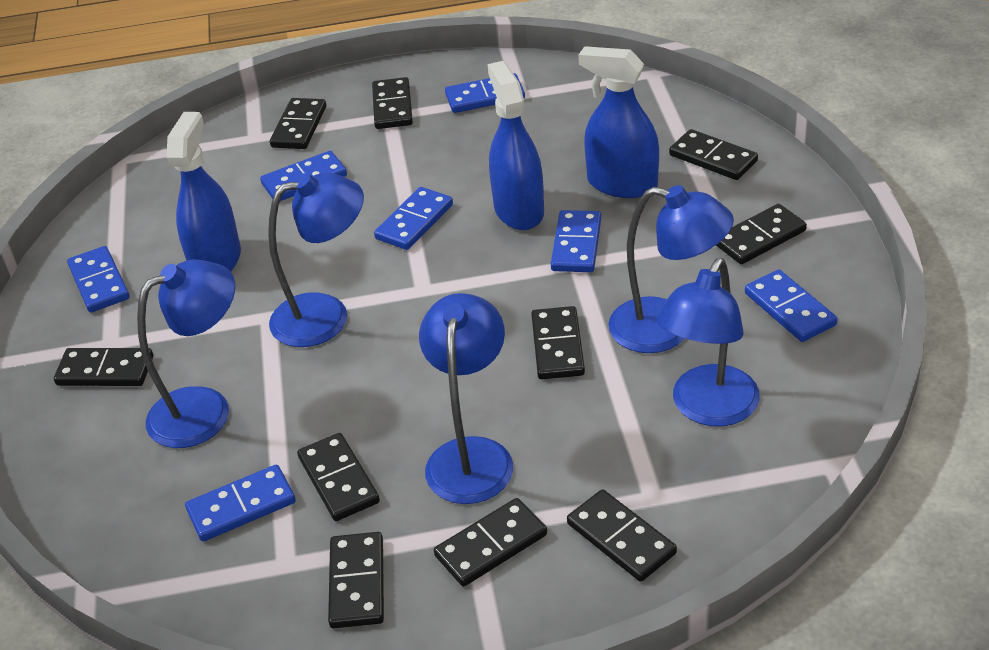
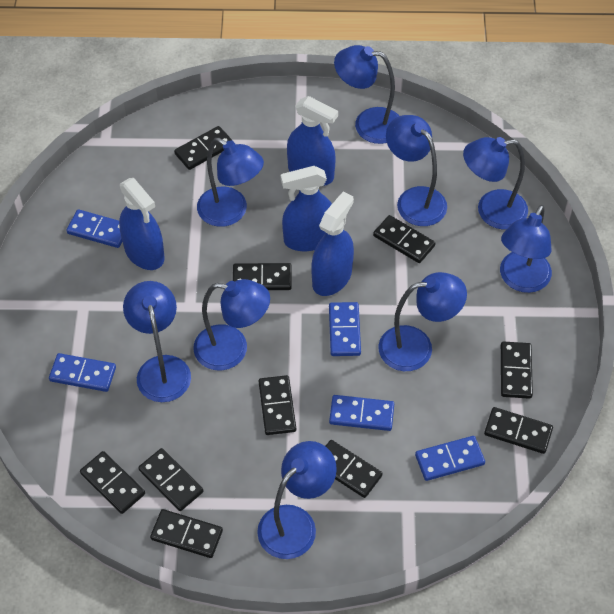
blue domino: [67,246,130,313] [185,465,296,542] [260,151,347,201] [374,187,453,250] [445,73,525,113] [551,210,601,272] [745,269,838,342] = 7 -> [49,353,116,392] [66,209,122,248] [329,302,361,356] [329,395,394,431] [415,436,485,481] = 5
blue lamp: [137,260,235,448] [268,173,364,347] [419,293,513,504] [608,185,734,353] [656,258,760,427] = 5 -> [123,281,191,402] [193,279,270,370] [197,138,264,227] [257,441,337,559] [334,45,399,144] [378,272,467,371] [386,115,447,226] [463,137,528,229] [500,205,552,293] = 9
blue spray bottle: [167,112,241,272] [488,61,544,230] [578,46,659,198] = 3 -> [119,178,165,270] [281,166,332,251] [287,96,338,186] [311,191,354,296] = 4

